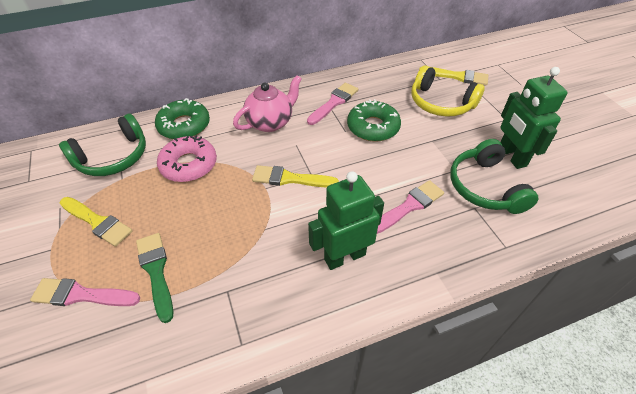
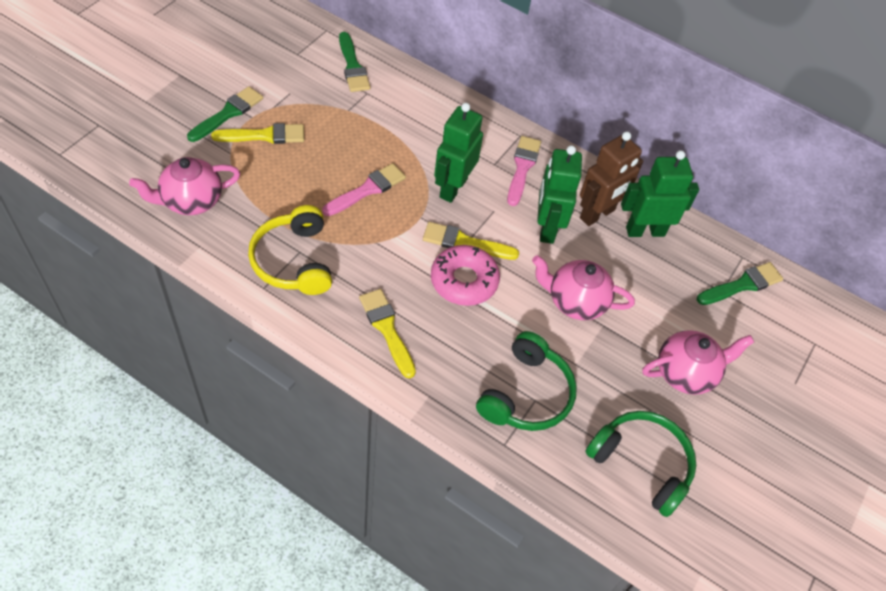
brown robot: none = 0 -> [580,131,643,226] = 1
green brush: [136,233,173,323] = 1 -> [187,86,263,142] [339,32,371,92] [697,262,783,305] = 3
green donut: [155,98,210,139] [347,99,401,142] = 2 -> none = 0
green robot: [308,171,384,270] [500,67,568,169] = 2 -> [434,103,483,203] [537,145,582,244] [621,150,699,237] = 3
pink brush: [30,278,140,306] [307,83,358,125] [377,180,444,234] = 3 -> [322,163,406,216] [507,136,541,206] = 2
pink teapot: [233,75,302,132] = 1 -> [129,157,240,215] [532,255,635,320] [642,330,754,395] = 3

